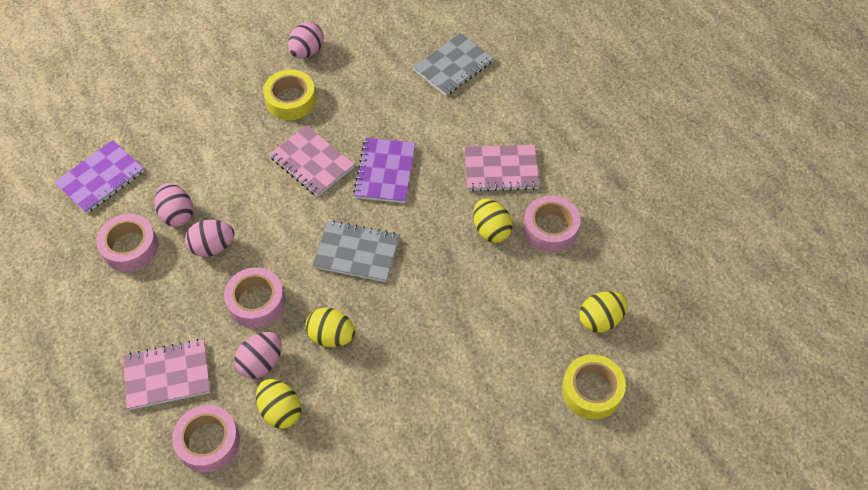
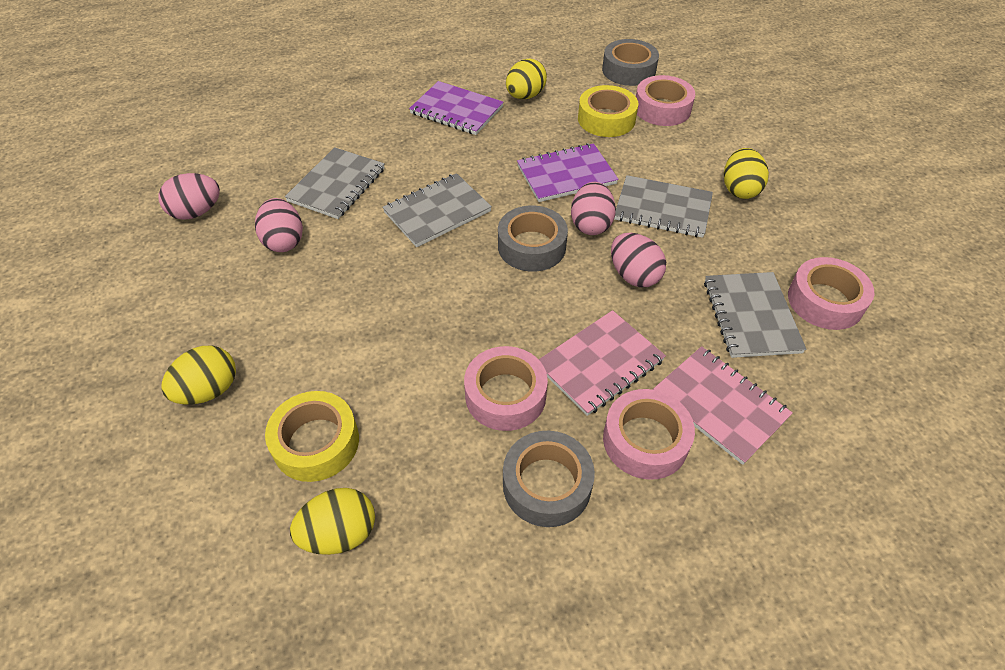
grey notebook: [313,220,400,282] [413,33,494,96] = 2 -> [285,147,385,219] [382,173,492,247] [614,175,713,238] [704,272,807,358] = 4
grey tape: none = 0 -> [498,206,568,272] [503,431,595,527] [602,39,659,86] = 3
pink notebook: [123,339,211,410] [269,125,355,197] [464,145,540,192] = 3 -> [539,310,666,416] [653,346,793,465] = 2

